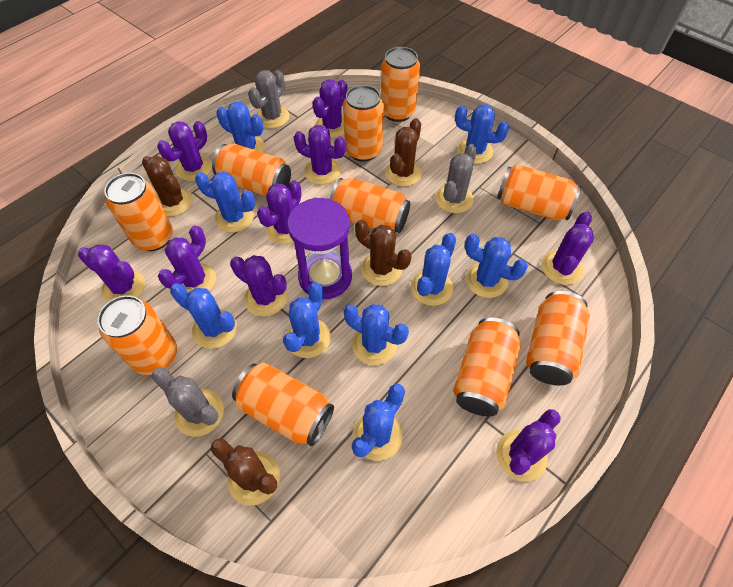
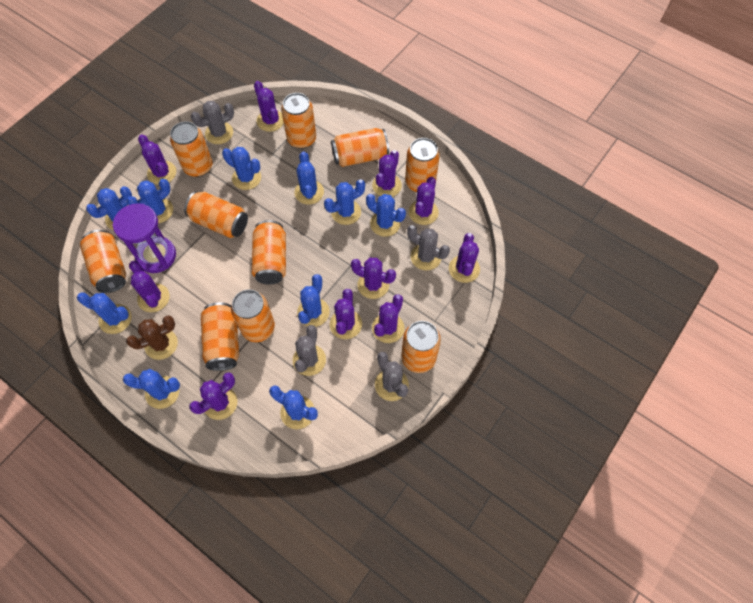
blue cactus: [170,283,237,349] [195,172,255,233] [216,102,265,152] [283,282,331,358] [344,304,409,365] [352,384,405,461] [411,233,456,306] [455,104,509,164] [465,234,528,298] = 9 -> [77,293,132,334] [86,186,132,230] [123,369,180,409] [127,179,173,223] [222,147,261,190] [269,385,318,429] [294,152,324,205] [297,274,330,327] [324,179,365,225] [366,194,406,237] = 10
brown cactus: [142,156,193,216] [210,438,280,505] [355,220,411,286] [385,118,422,186] = 4 -> [126,316,178,360] = 1
grey cactus: [151,367,224,437] [248,70,289,128] [436,144,477,213] = 3 -> [191,101,234,144] [293,325,326,376] [375,352,409,401] [407,225,450,270] = 4
purple cactus: [78,245,145,302] [157,121,212,181] [158,225,216,292] [230,255,287,316] [257,180,302,244] [294,125,346,185] [313,79,347,138] [496,409,561,481] [541,212,594,285] = 9 -> [129,261,170,312] [138,134,176,185] [189,372,237,420] [254,81,284,132] [330,289,362,339] [351,258,396,299] [372,150,402,197] [372,294,405,343] [409,177,439,225] [449,233,480,283] = 10

